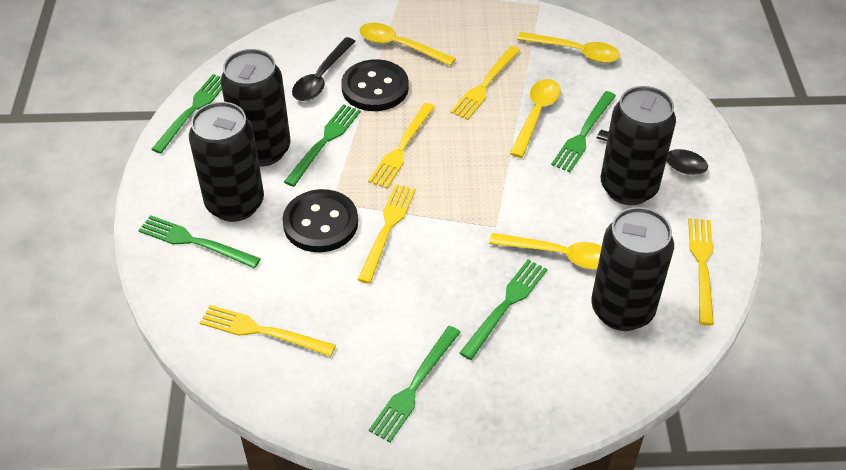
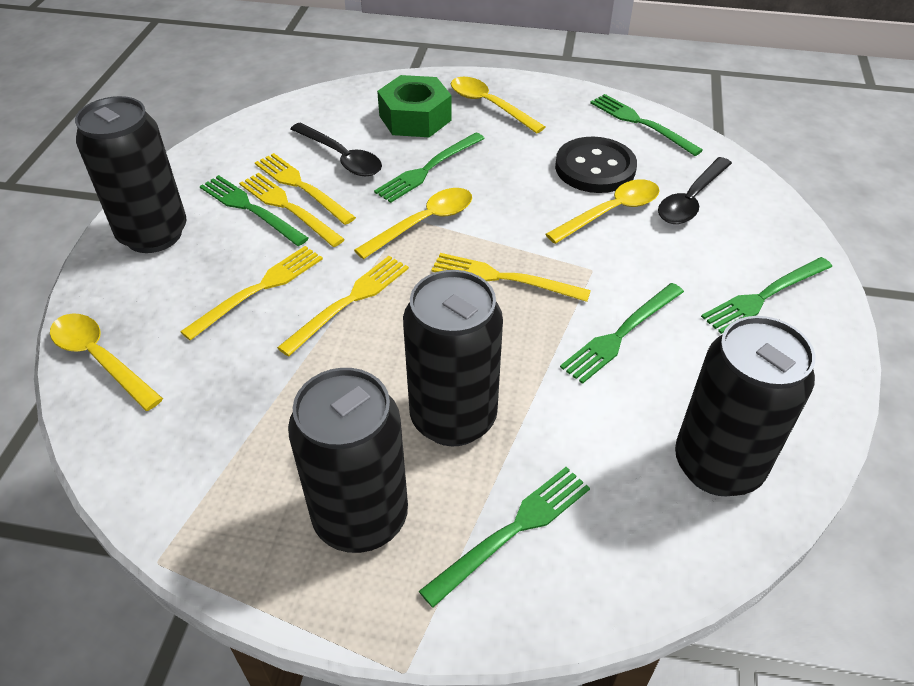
black button: [282,189,358,252] [341,59,409,111] = 2 -> [555,137,637,193] = 1
green nut: none = 0 -> [377,75,452,137] = 1

